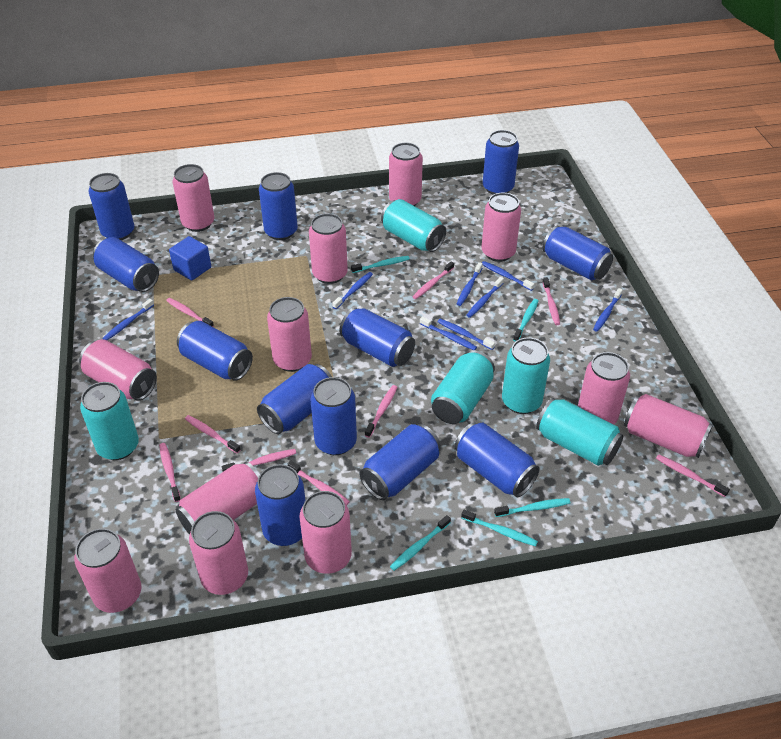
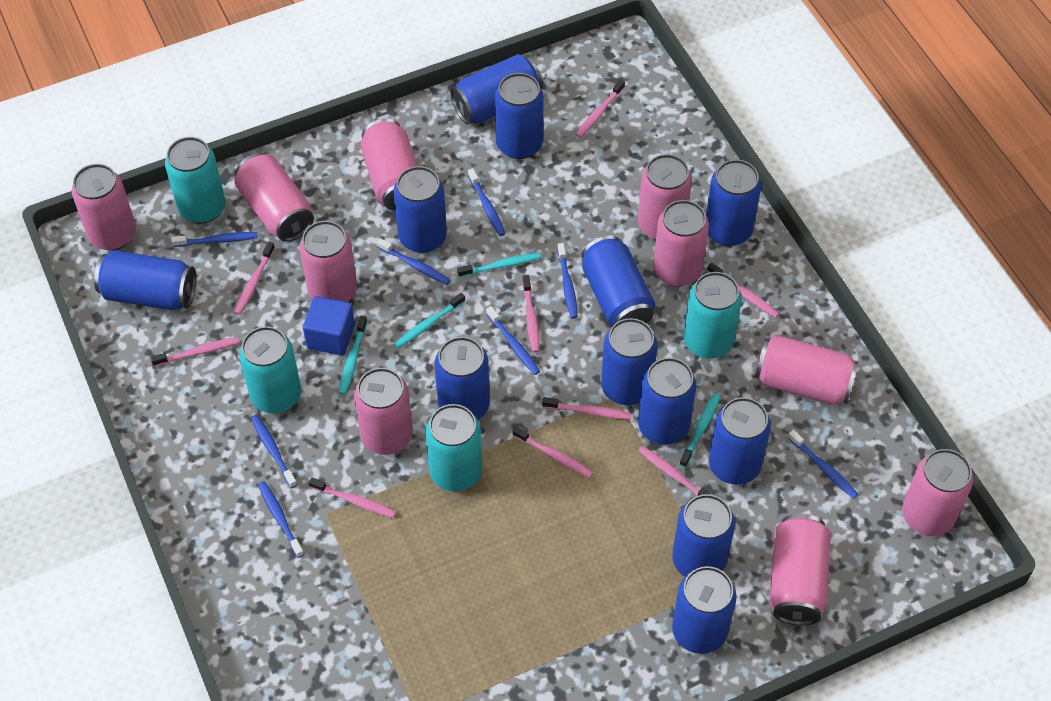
pink can: [74,528,142,613] [79,339,157,401] [173,164,214,232] [176,462,260,535] [189,511,248,595] [267,297,312,372] [299,491,352,574] [309,213,348,284] [389,143,423,206] [481,193,521,262] [578,352,630,425] [624,394,713,458] = 12 -> [72,164,136,250] [235,153,314,242] [299,221,357,302] [354,368,413,455] [361,119,417,211] [638,154,692,240] [653,200,709,287] [755,335,859,404] [770,514,831,625] [902,449,973,536] = 10
turquoise can: [80,382,139,460] [381,199,446,252] [431,350,495,424] [502,338,550,414] [536,398,623,466] = 5 -> [165,137,225,223] [239,326,301,413] [425,404,482,491] [684,272,742,359] = 4
turquoise toothbrush: [351,256,410,273] [390,515,451,571] [461,510,538,546] [494,498,570,517] [513,299,539,342] = 5 -> [339,316,367,395] [394,293,465,348] [457,253,541,278] [679,393,721,467] = 4

